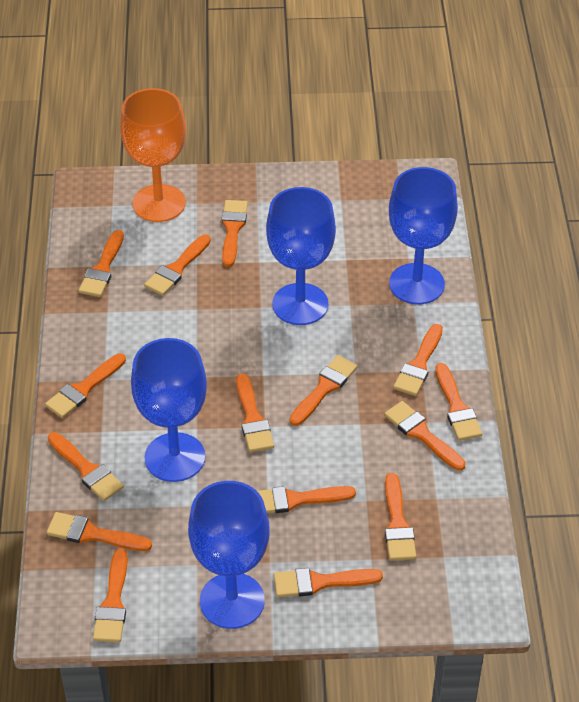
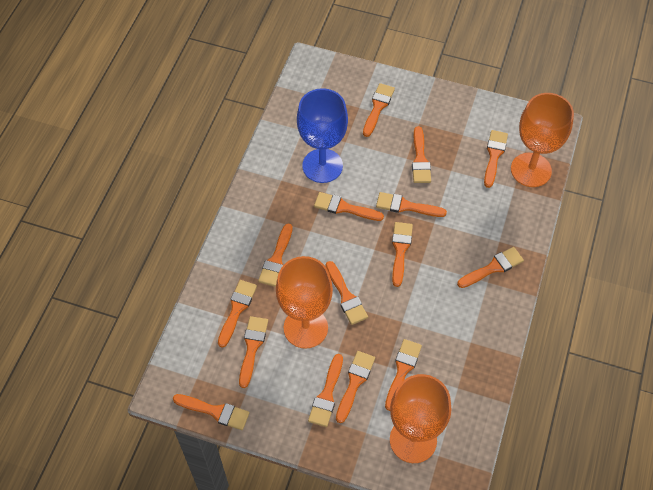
blue goblet: [131,338,207,482] [188,481,269,629] [266,187,336,325] [389,167,458,304] = 4 -> [297,88,348,183] = 1
orange goblet: [120,88,186,222] = 1 -> [276,256,333,349] [390,374,451,463] [511,93,574,187] = 3

